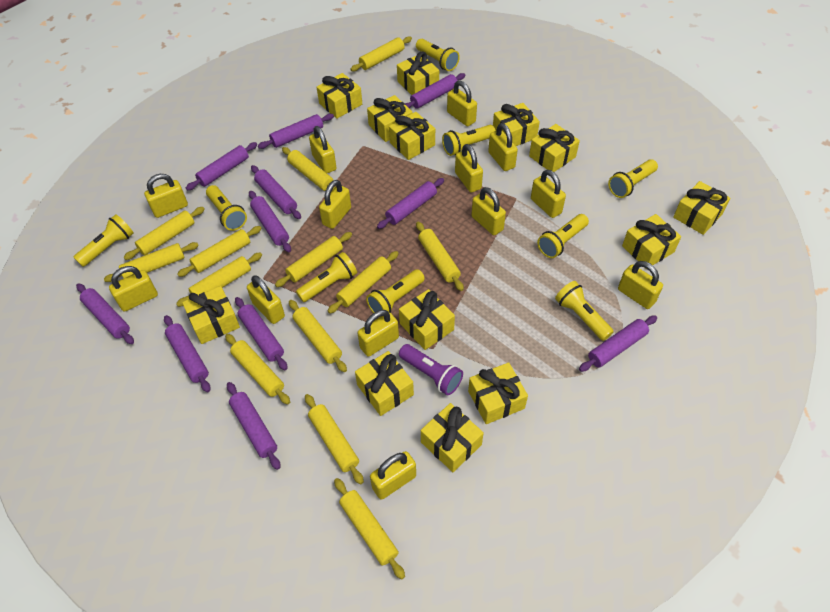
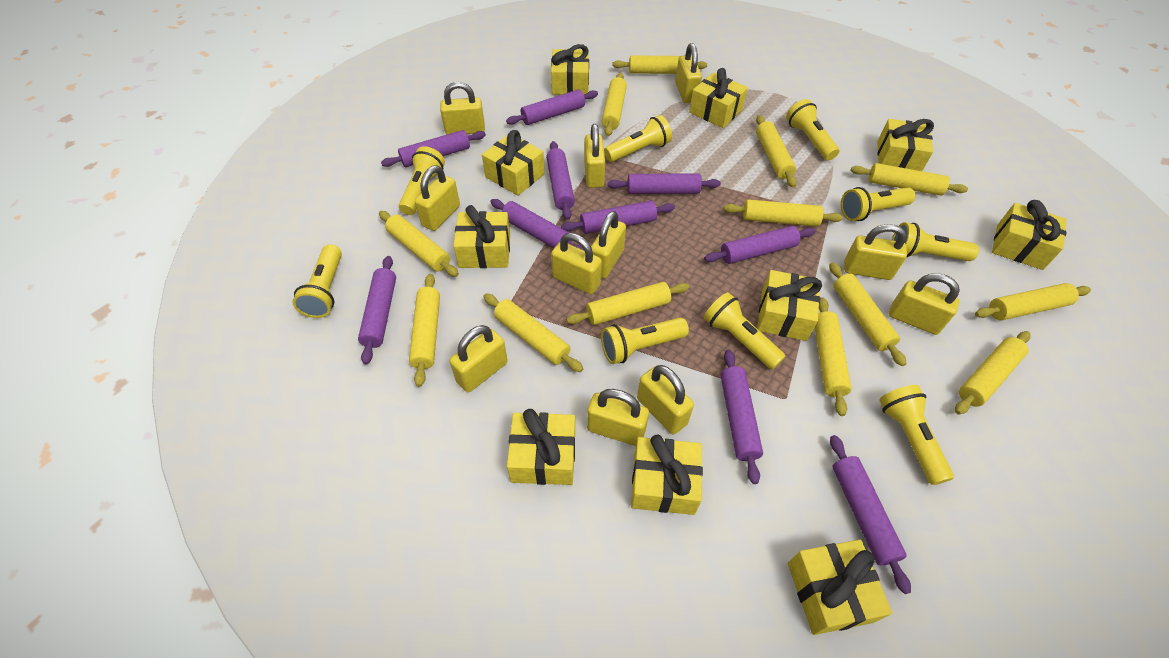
purple flashlight: [399,344,463,395] = 1 -> none = 0
purple rolling pin: [76,283,134,344] [164,315,211,392] [186,142,257,190] [227,382,280,470] [235,297,288,370] [249,191,291,252] [251,165,301,219] [258,114,334,149] [377,178,444,229] [405,73,466,109] [579,315,657,372] = 11 -> [358,256,396,364] [381,130,486,167] [490,199,584,250] [506,89,598,125] [546,141,575,220] [561,201,675,234] [608,173,721,194] [704,226,815,264] [720,349,763,484] [830,435,911,594] = 10
yellow gift: [182,286,240,344] [317,73,362,119] [355,351,414,416] [367,95,413,142] [389,112,435,160] [397,52,439,95] [399,289,455,350] [421,403,484,472] [468,362,528,424] [493,103,540,146] [529,124,580,172] [622,214,681,265] [673,181,730,235] = 13 -> [453,205,510,268] [482,130,545,196] [507,409,575,485] [551,44,589,95] [631,435,703,515] [689,68,748,128] [757,270,822,341] [788,540,892,635] [877,119,934,171] [992,200,1067,270] = 10
yellow padlock: [109,266,158,312] [144,174,188,218] [247,275,285,324] [309,126,337,173] [319,180,351,229] [358,310,399,357] [370,451,416,500] [447,81,477,126] [455,144,483,193] [471,187,506,235] [488,123,518,171] [531,170,566,218] [618,261,663,309] = 13 -> [415,165,460,231] [440,82,485,135] [449,325,508,392] [551,233,602,294] [584,124,605,188] [587,389,649,446] [591,211,626,278] [637,365,694,434] [675,43,702,103] [844,224,907,280] [889,273,960,335] = 11

